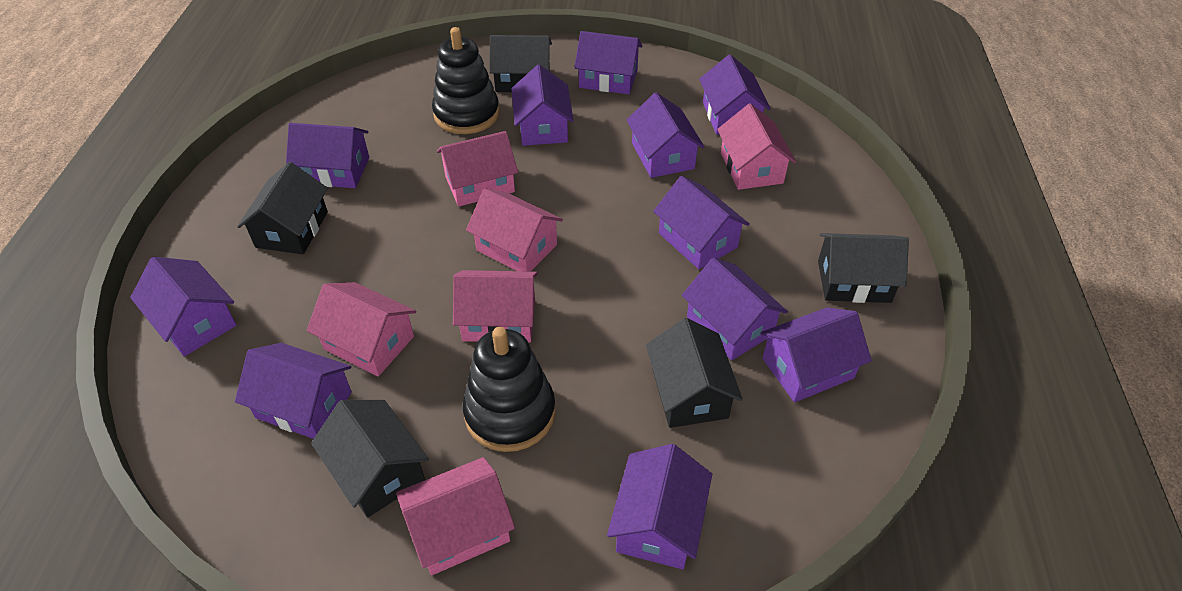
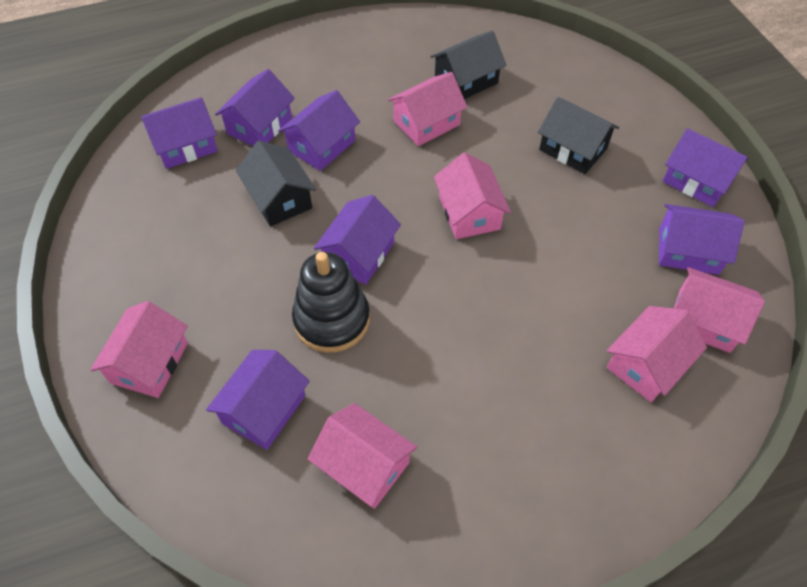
black house: [237,162,328,254] [311,400,429,518] [489,35,552,92] [646,318,743,428] [818,233,909,303] = 5 -> [236,141,316,226] [430,31,506,99] [538,97,619,174] = 3
black stacking toy: [432,27,500,134] [463,327,555,452] = 2 -> [292,252,370,353] = 1
purple house: [130,257,236,356] [235,343,352,439] [286,123,369,188] [511,65,574,146] [574,31,642,94] [607,444,712,569] [627,92,705,178] [653,176,750,269] [682,258,788,361] [699,55,771,135] [760,307,872,402] = 11 -> [141,97,218,169] [206,350,310,450] [215,69,295,146] [278,90,360,171] [314,195,401,285] [659,204,744,275] [663,128,749,207] = 7

